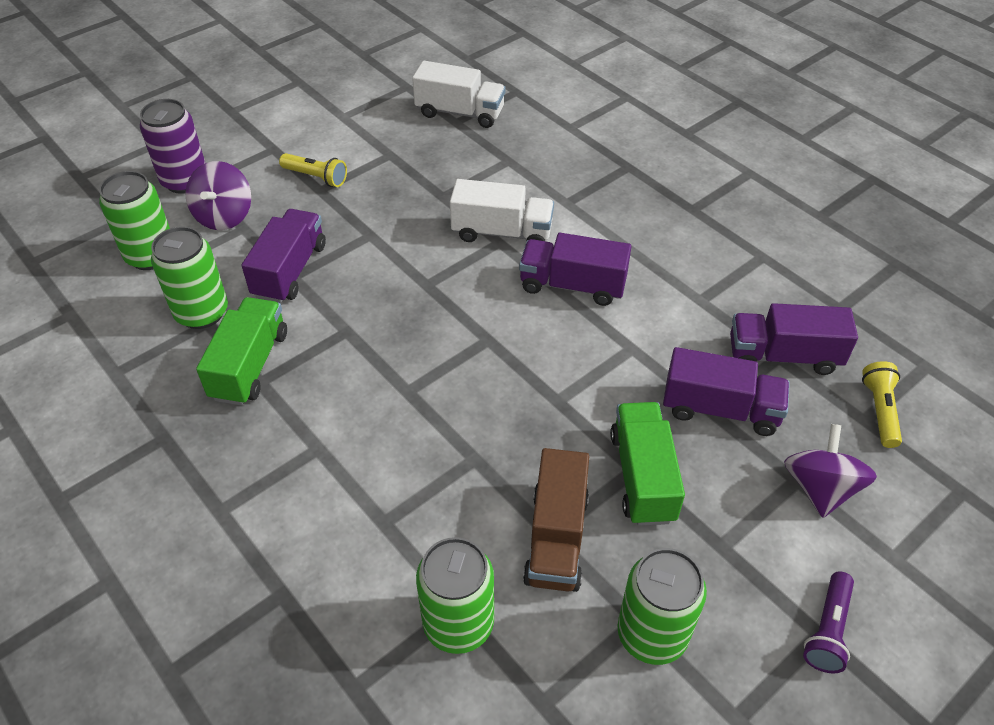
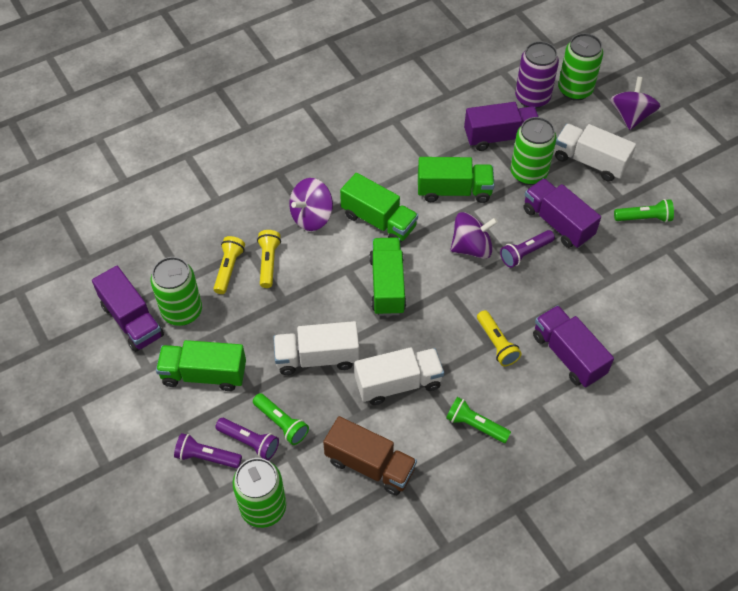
green flashlight: none = 0 -> [253,393,309,445] [446,397,511,443] [614,199,674,223] = 3
green truck: [196,297,287,405] [610,402,685,526] = 2 -> [156,340,246,391] [340,173,418,243] [369,237,406,316] [418,157,495,203] = 4
purple flashlight: [803,571,854,673] = 1 -> [174,433,242,468] [216,418,279,460] [500,230,555,268] = 3
purple spinning top: [185,161,251,230] [784,424,877,518] = 2 -> [289,178,333,231] [450,212,498,259] [610,77,660,130] = 3
white truck: [412,61,505,128] [450,179,554,242] = 2 -> [273,321,359,375] [355,347,444,405] [555,124,636,181] = 3
yellow flashlight: [279,153,347,187] [862,361,902,448] = 2 -> [213,236,245,294] [257,230,281,288] [477,310,522,366] = 3

